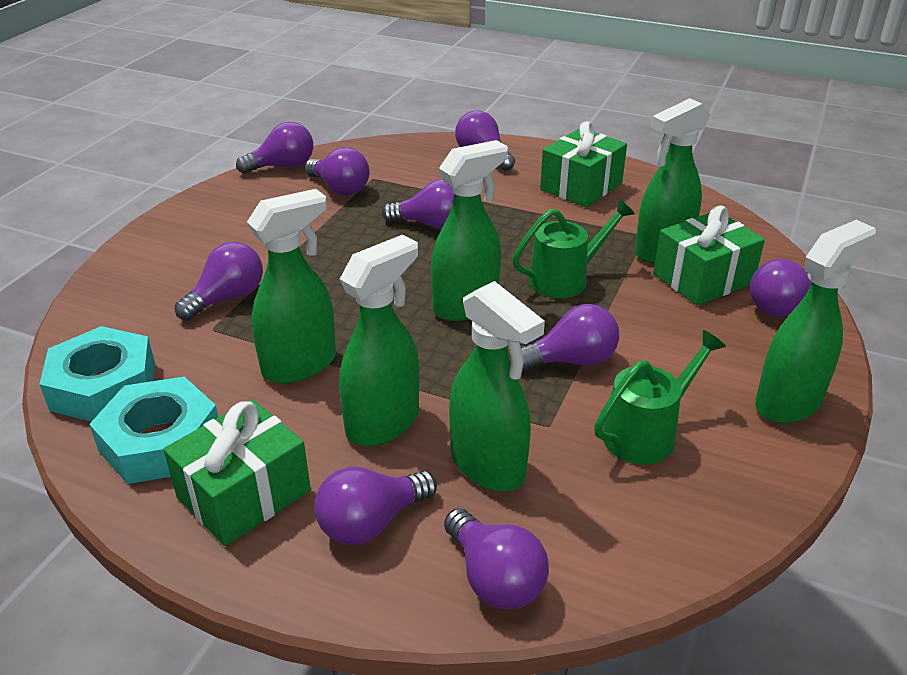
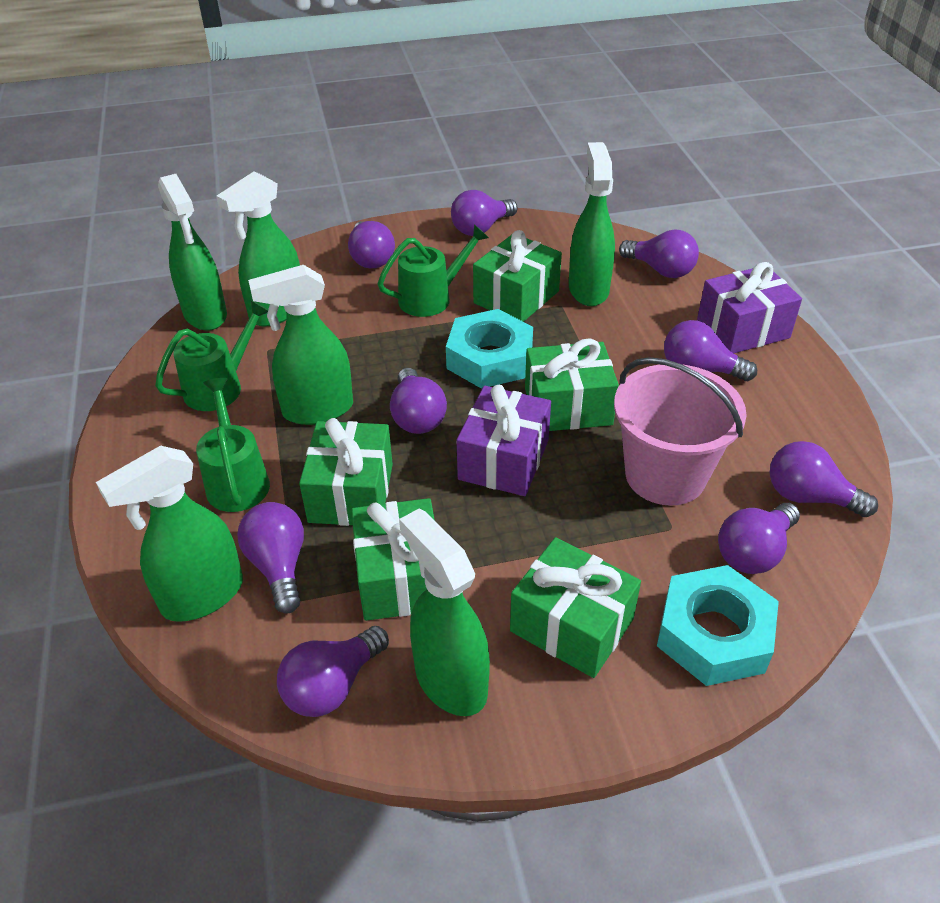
green gift: [163,399,311,546] [540,121,627,207] [653,206,765,306] = 3 -> [299,418,393,526] [351,498,434,621] [473,230,562,322] [510,537,641,678] [525,339,619,431] = 5
green watering can: [512,199,635,298] [594,330,726,465] = 2 -> [155,300,268,411] [196,378,270,512] [377,224,489,317] = 3
pink bucket: none = 0 -> [614,357,747,506] = 1
purple gift: none = 0 -> [456,385,551,496] [697,262,802,353] = 2

